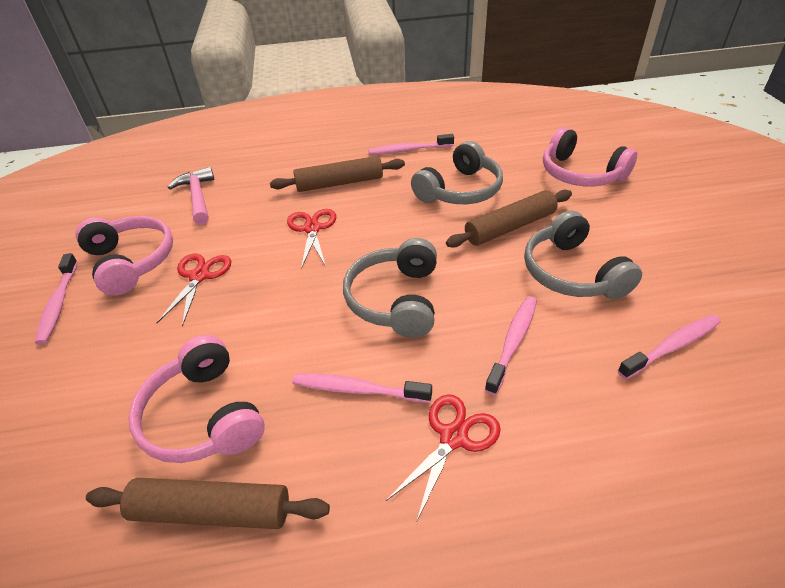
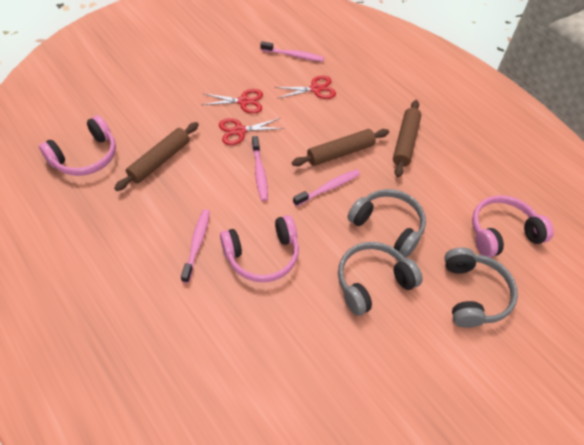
pink hammer: [168,167,214,225] = 1 -> none = 0
pink toothbrush: [35,253,78,344] [292,373,432,403] [368,134,454,155] [485,296,537,395] [617,314,721,379] = 5 -> [181,209,210,283] [252,136,268,201] [260,41,324,62] [293,169,360,207] = 4

